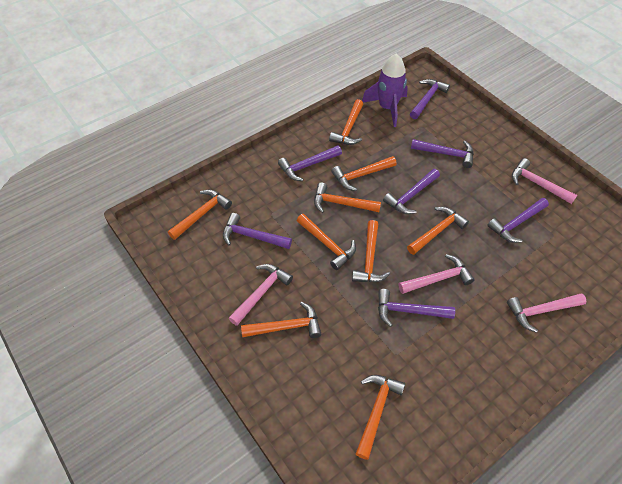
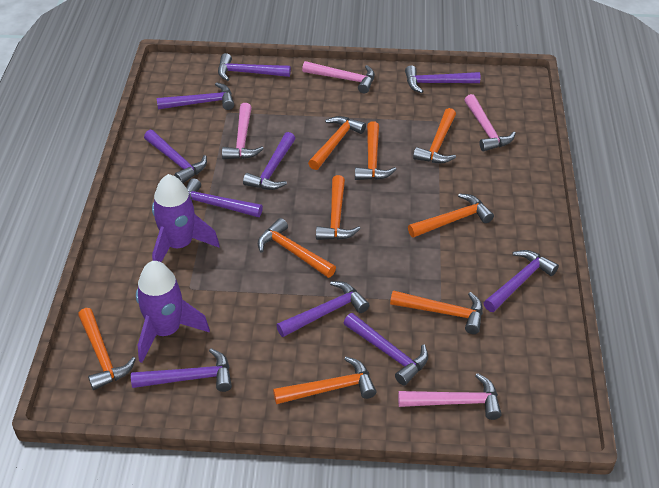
purple hammer: [223,213,292,249] [278,145,342,181] [378,289,455,327] [383,169,440,214] [410,79,450,119] [411,139,474,168] [487,198,549,243] = 7 -> [131,348,232,392] [144,130,207,183] [157,82,234,110] [186,178,263,217] [218,53,291,81] [243,132,295,190] [276,281,369,337] [344,313,428,385] [405,65,480,93] [484,250,559,312] = 10
purple rocket: [362,54,408,127] = 1 -> [136,261,210,363] [152,174,220,262] = 2

